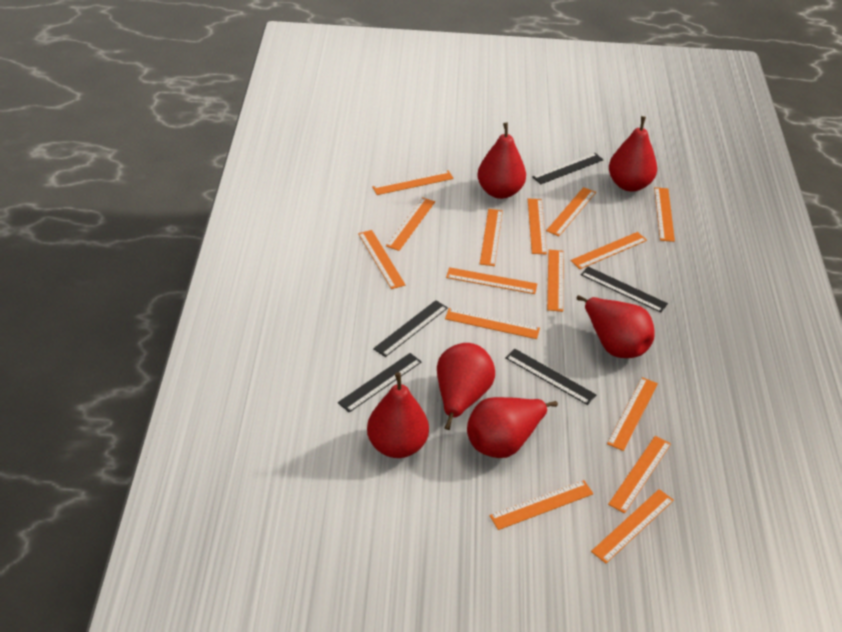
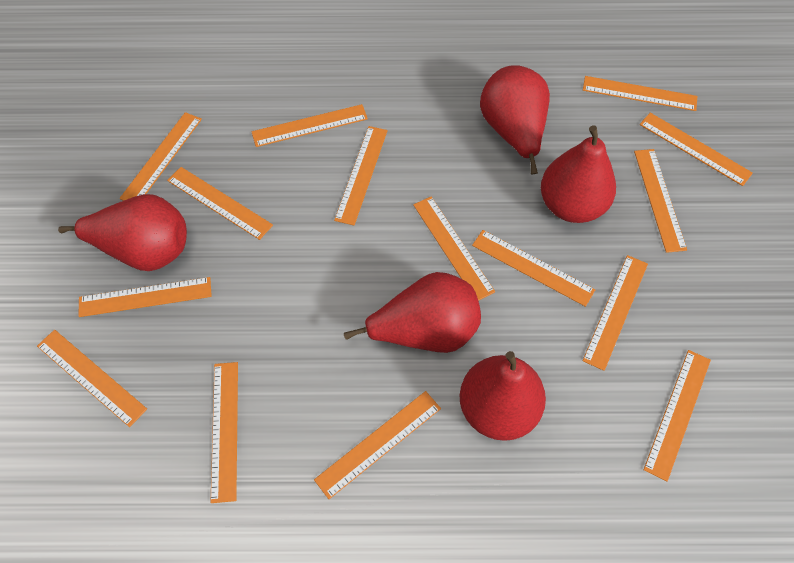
black ruler: [338,353,422,412] [373,300,448,357] [505,349,596,405] [532,153,603,184] [581,267,668,312] = 5 -> none = 0
red pear: [367,372,429,458] [437,343,495,430] [467,397,558,458] [477,123,526,199] [577,295,655,358] [609,116,657,192] = 6 -> [58,194,187,271] [344,272,481,353] [460,351,546,441] [480,65,550,174] [541,125,616,223] = 5

